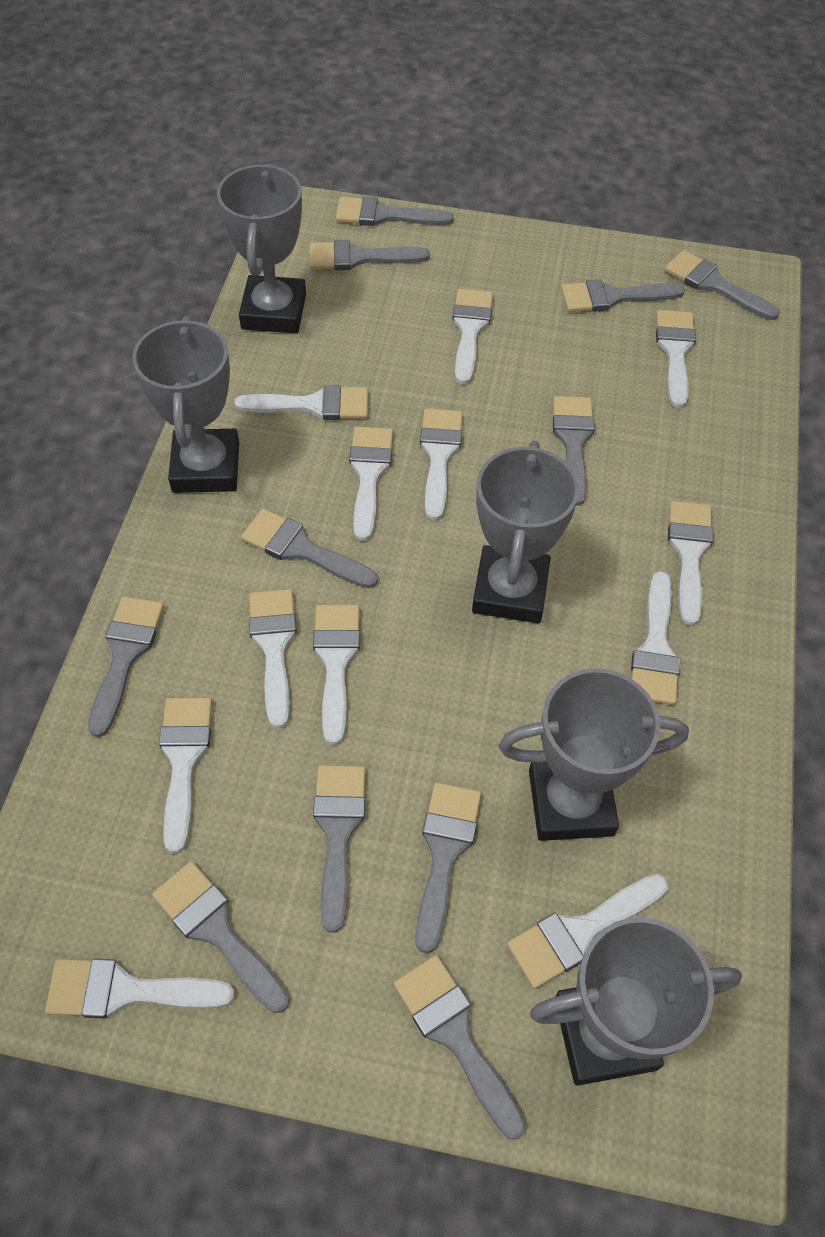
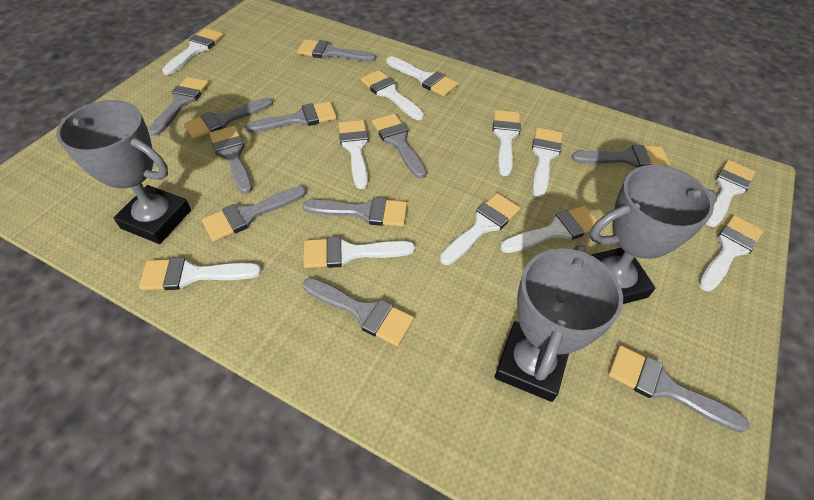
grey trophy: [132,316,239,493] [217,164,306,333] [472,440,579,623] [499,668,689,841] [530,917,742,1086] = 5 -> [57,100,191,244] [495,245,623,402] [590,165,717,304] = 3

